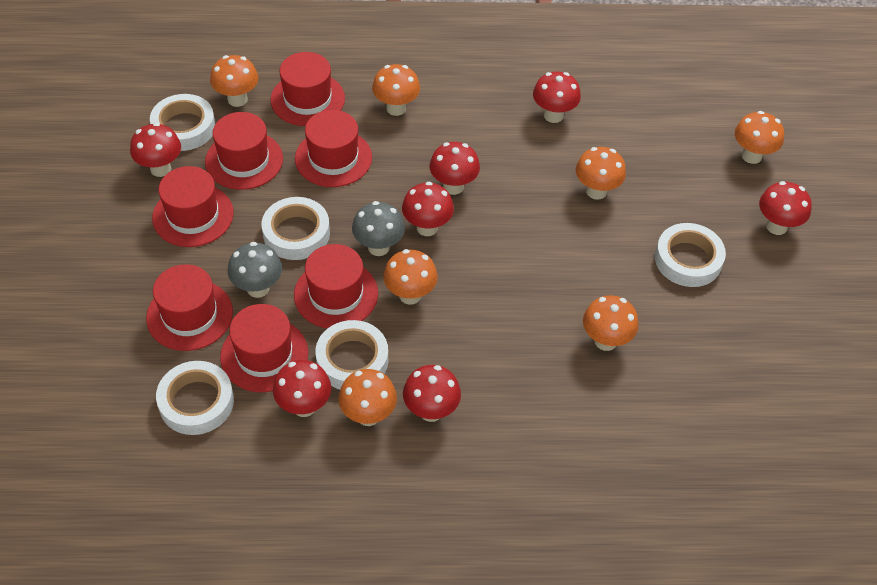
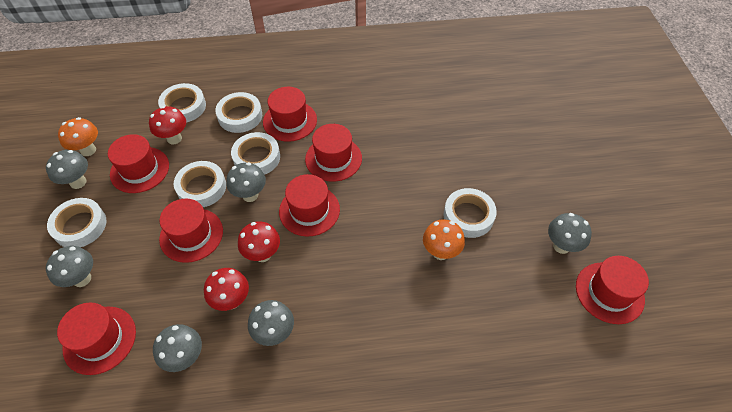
grey mushroom: [228,242,282,298] [352,201,405,256] = 2 -> [46,150,88,189] [46,246,93,287] [153,324,202,372] [226,162,266,202] [248,300,294,346] [548,213,592,254] = 6
orange mushroom: [210,55,258,107] [338,369,397,426] [372,64,420,116] [383,249,438,305] [576,147,626,200] [583,295,638,351] [735,111,784,164] = 7 -> [58,117,98,156] [423,219,465,260] = 2
red mushroom: [130,123,181,177] [273,360,331,417] [402,182,454,236] [403,365,461,422] [429,142,480,195] [533,71,581,123] [759,181,812,235] = 7 -> [149,106,186,144] [204,268,249,311] [238,221,280,262] = 3
white tape: [150,94,215,151] [156,361,234,435] [262,197,330,260] [315,320,388,389] [655,223,726,287] = 5 -> [47,198,107,247] [158,83,206,122] [174,161,226,207] [215,92,262,133] [231,132,280,175] [443,188,497,238] = 6

